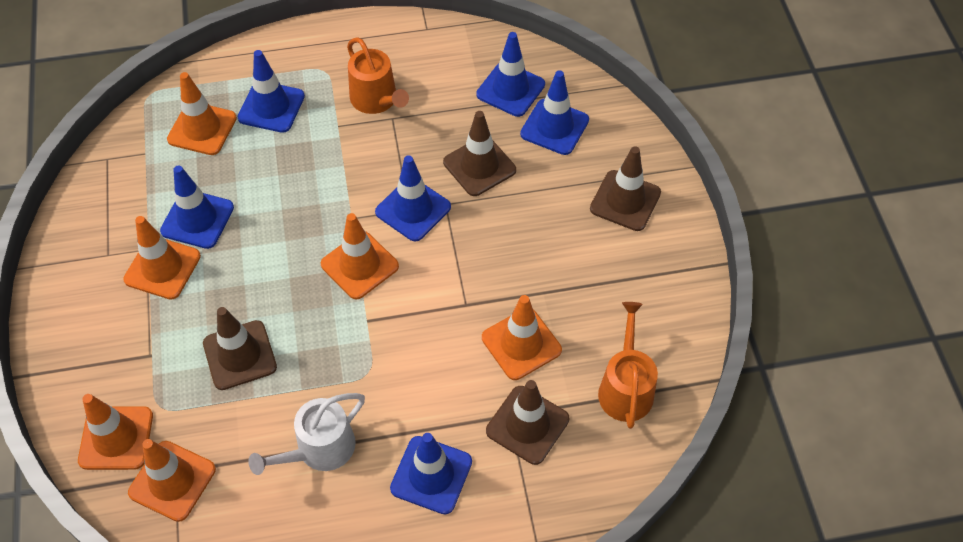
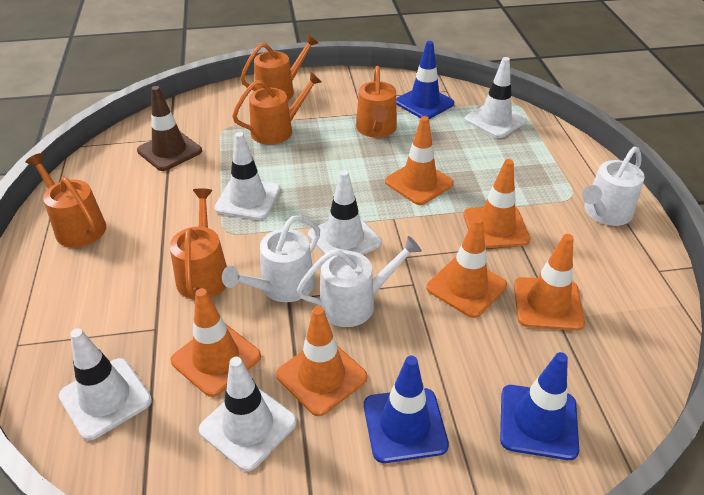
blue traffic cone: [160,165,234,249] [238,50,305,133] [375,155,451,241] [390,433,472,515] [476,32,545,117] [520,70,589,155] = 6 -> [364,356,449,463] [396,41,454,119] [500,352,579,460] = 3
brown traffic cone: [203,307,277,390] [443,111,516,196] [486,380,569,465] [590,146,661,231] = 4 -> [137,86,202,171] = 1
orange watering can: [347,37,409,114] [598,302,658,429] = 2 -> [25,153,106,247] [170,188,227,300] [232,72,322,145] [240,34,318,100] [356,66,397,138] = 5
white traffic cone: none = 0 -> [59,328,152,441] [199,357,297,471] [214,132,280,220] [308,170,382,255] [465,57,527,138] = 5
white watering can: [248,393,365,475] = 1 -> [222,216,320,302] [297,236,422,327] [582,146,645,226] = 3

